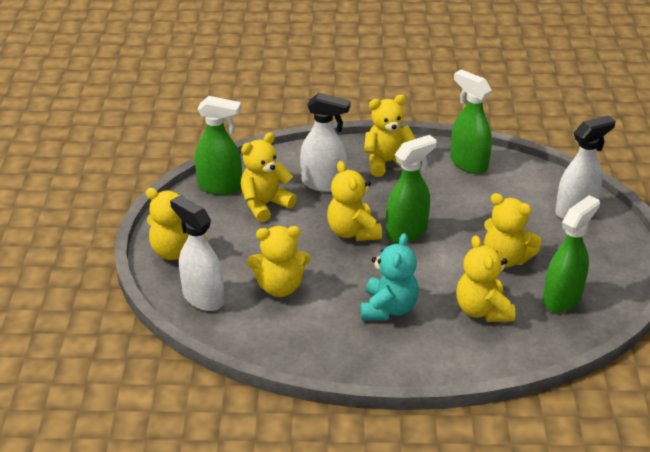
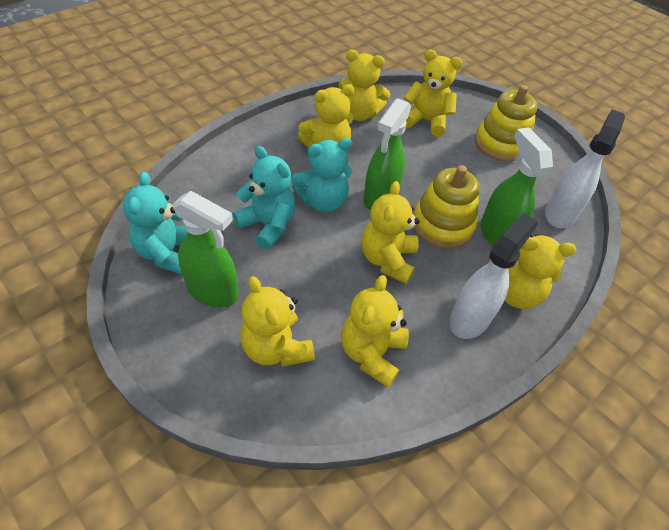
green spray bottle: [195,96,242,195] [386,135,437,243] [450,69,492,174] [543,195,600,313] = 4 -> [172,191,239,308] [363,98,411,210] [481,127,553,246] = 3
turquoise teddy bear: [361,233,419,320] = 1 -> [123,172,187,275] [233,146,295,250] [291,138,353,212] = 3
white spray bottle: [170,195,224,311] [300,93,351,192] [555,116,616,219] = 3 -> [449,213,537,339] [545,110,625,228] = 2
yellow stacking toy: none = 0 -> [413,165,480,249] [475,85,537,162] = 2

